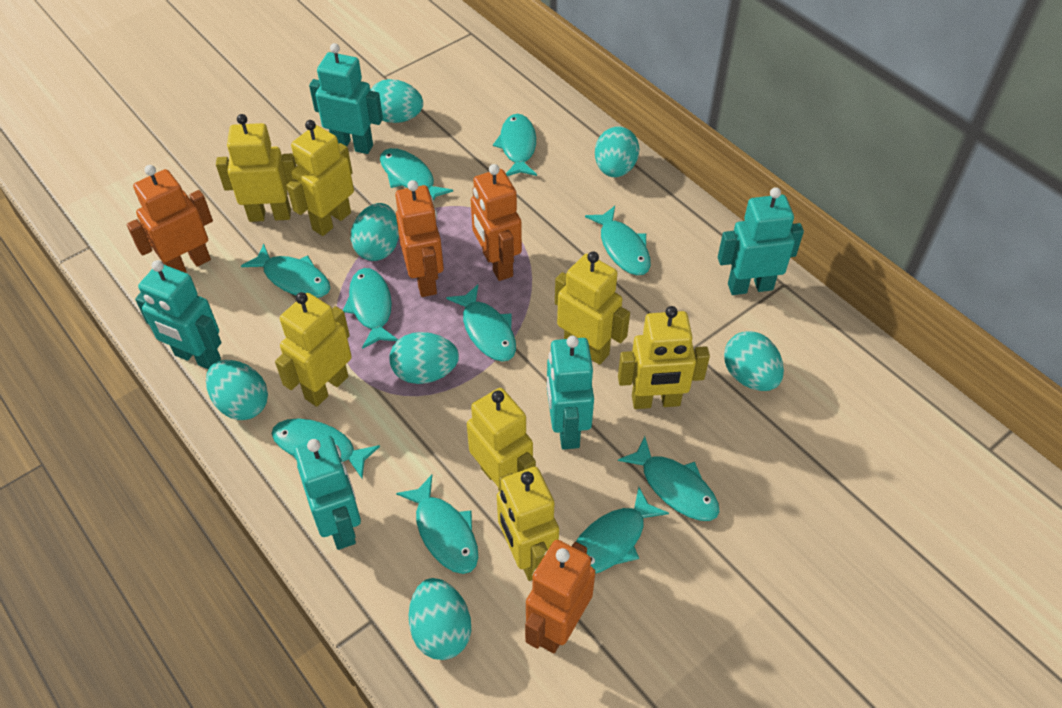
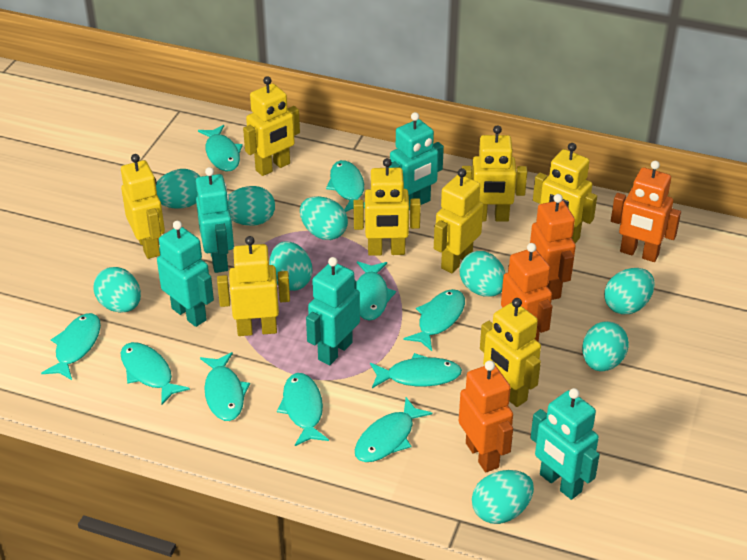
turquoise egg: [206,360,268,420] [351,203,399,261] [370,79,423,123] [390,332,459,384] [409,578,471,660] [595,127,639,177] [724,331,784,391] = 7 -> [94,267,141,313] [156,169,200,209] [228,186,275,226] [269,241,312,291] [300,196,348,240] [459,251,505,297] [472,470,534,524] [582,321,629,372] [604,268,655,315] = 9
yellow robot: [216,114,296,222] [275,292,352,407] [287,120,354,236] [467,388,536,491] [497,467,559,581] [555,252,630,365] [618,306,710,409] = 7 -> [121,154,165,259] [217,236,290,336] [243,76,300,176] [353,158,421,256] [434,168,483,273] [462,125,527,222] [480,298,541,407] [533,143,597,243] = 8

